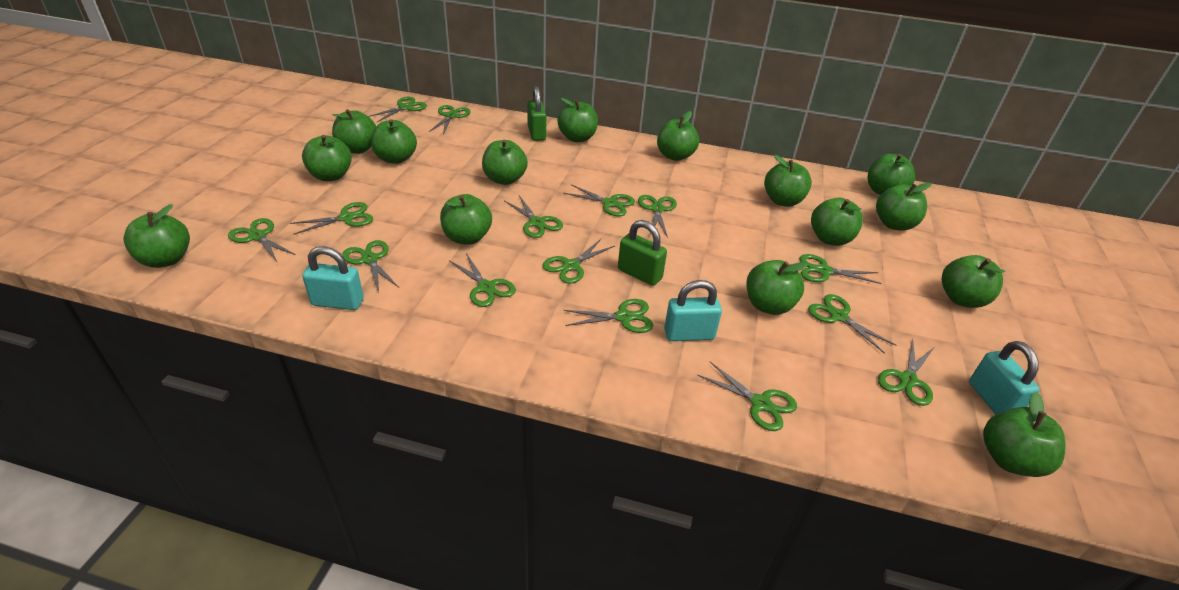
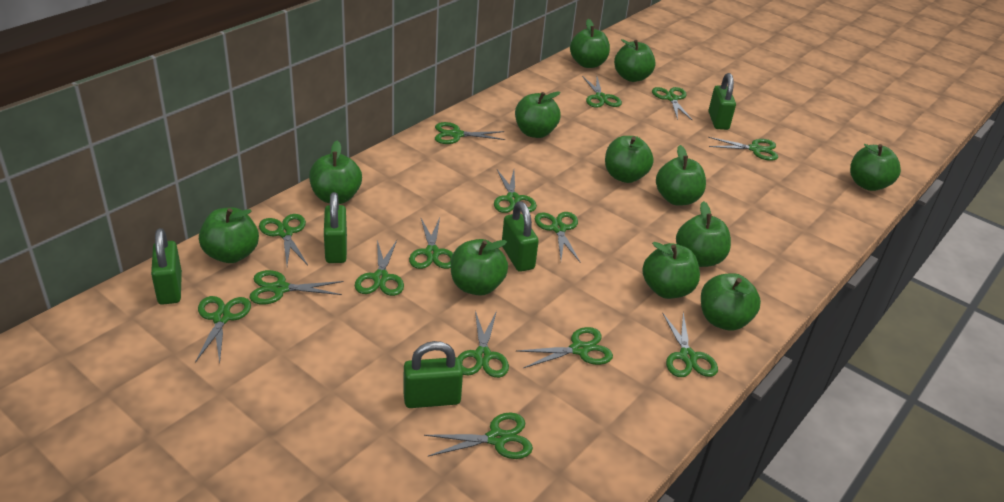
green apple: [123,204,190,268] [302,135,352,181] [332,109,376,154] [371,119,417,164] [440,194,492,245] [482,140,528,185] [557,98,598,142] [657,111,699,161] [747,260,808,315] [764,155,812,207] [811,198,863,246] [867,154,915,195] [876,183,932,231] [942,255,1005,308] [983,392,1066,477] = 15 -> [199,207,259,263] [309,141,362,204] [451,239,508,296] [515,91,561,138] [570,19,610,68] [605,136,654,183] [614,39,656,82] [642,242,700,299] [656,145,706,206] [676,201,731,267] [701,273,761,331] [850,144,901,191] = 12
green padlock: [527,86,546,141] [618,220,667,286] = 2 -> [151,228,182,305] [324,192,347,263] [403,341,463,408] [502,201,539,272] [709,73,736,130] = 5
turquoise padlock: [302,246,364,310] [664,280,722,341] [969,341,1040,414] = 3 -> none = 0

